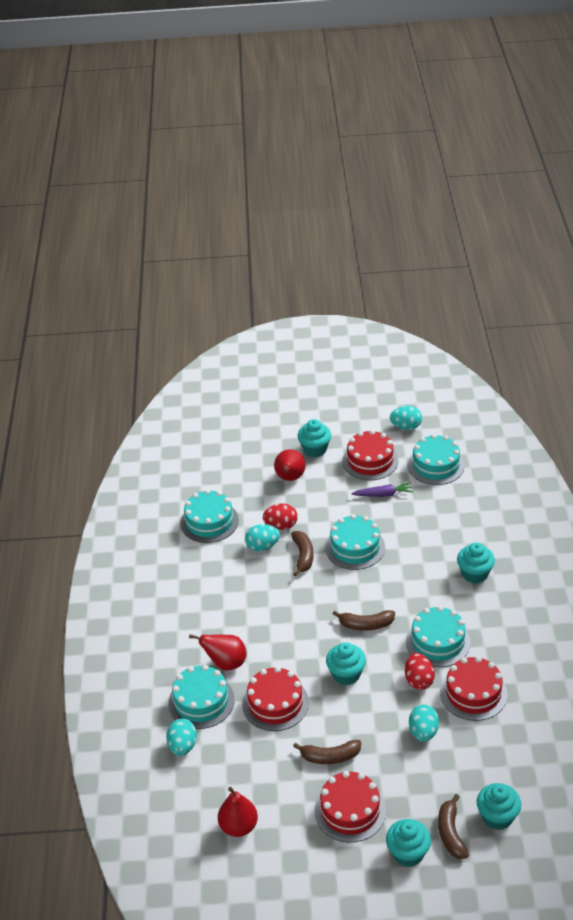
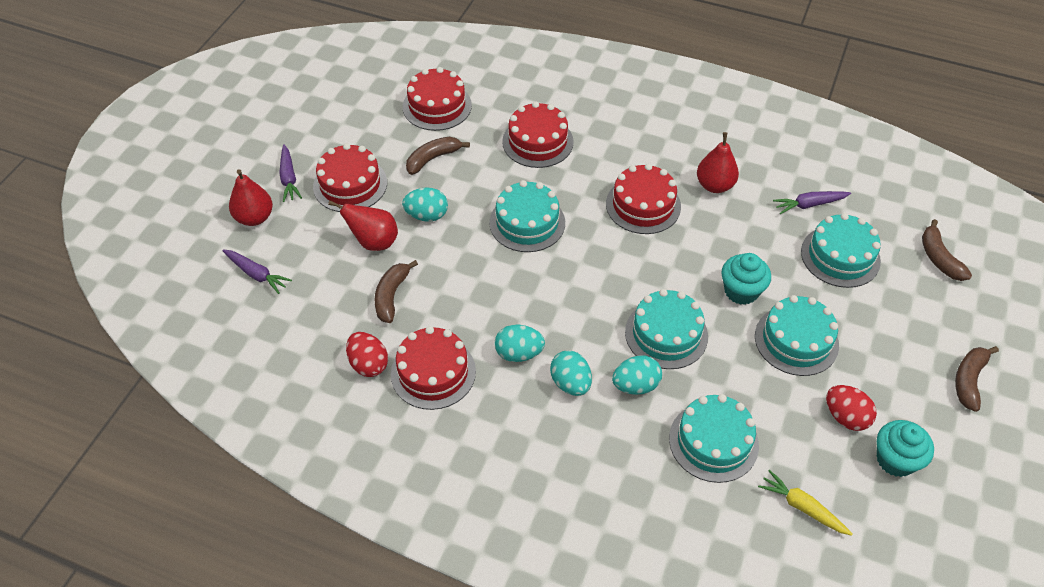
purple carrot: [351,482,413,497] = 1 -> [222,250,292,294] [279,144,302,202] [773,191,851,214] = 3
red cake: [242,666,309,731] [315,771,386,843] [342,430,399,480] [440,656,508,721] = 4 -> [313,143,387,212] [391,326,476,410] [403,67,472,131] [502,101,574,168] [606,163,681,234] = 5
turquoise cupcake: [298,419,331,457] [326,642,366,685] [386,819,431,867] [457,543,495,584] [477,783,521,830] = 5 -> [721,253,771,305] [877,420,934,477] = 2
yellow carrot: none = 0 -> [758,470,853,536] = 1

